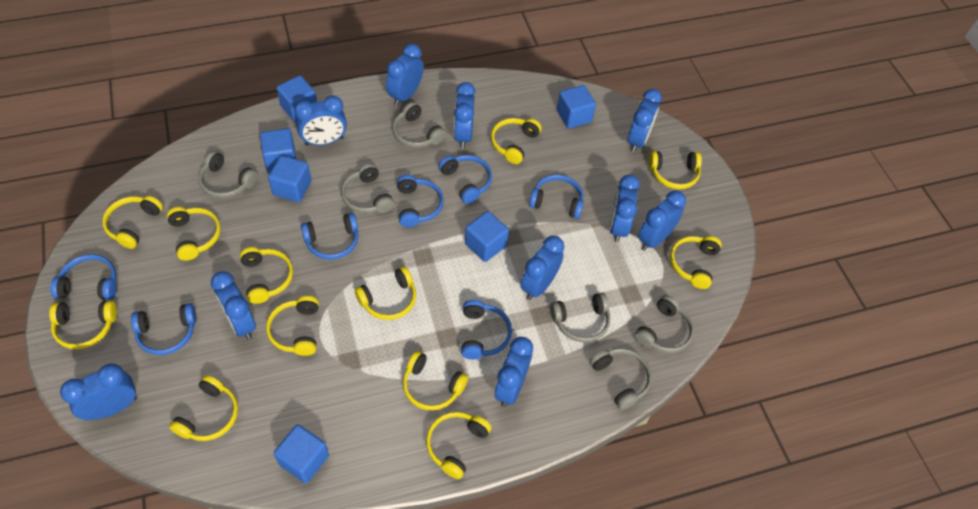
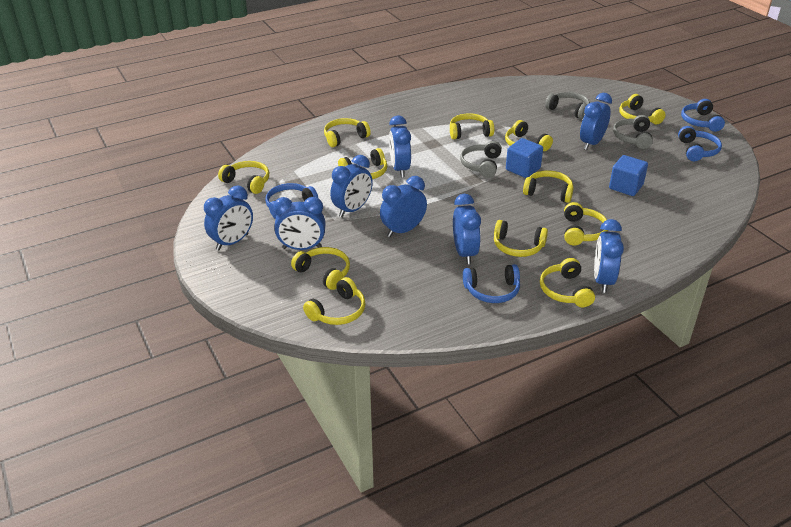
blue clock: [60,364,137,420] [211,271,256,340] [294,95,347,146] [386,44,424,106] [454,82,476,149] [494,337,533,407] [521,236,564,300] [609,174,640,242] [628,89,662,152] [638,190,686,251] = 10 -> [204,185,253,250] [273,197,326,250] [330,155,373,217] [380,176,427,237] [389,115,411,177] [453,194,481,264] [580,93,612,150] [594,219,624,293] = 8
blue cube: [260,128,296,172] [268,155,311,202] [274,424,329,483] [276,75,317,122] [465,211,509,262] [557,85,596,128] = 6 -> [506,138,543,178] [609,155,648,196] = 2
blue headphones: [50,254,117,300] [131,303,196,355] [301,213,358,260] [397,175,444,227] [438,155,492,204] [461,300,512,359] [529,174,584,219] = 7 -> [265,183,318,219] [463,264,520,303] [678,126,722,161] [681,99,725,132] = 4
grey headphones: [199,151,258,198] [341,163,394,213] [393,102,446,148] [550,293,610,343] [590,348,652,410] [634,295,694,353] = 6 -> [460,141,502,177] [545,92,590,119] [613,115,653,149] = 3

